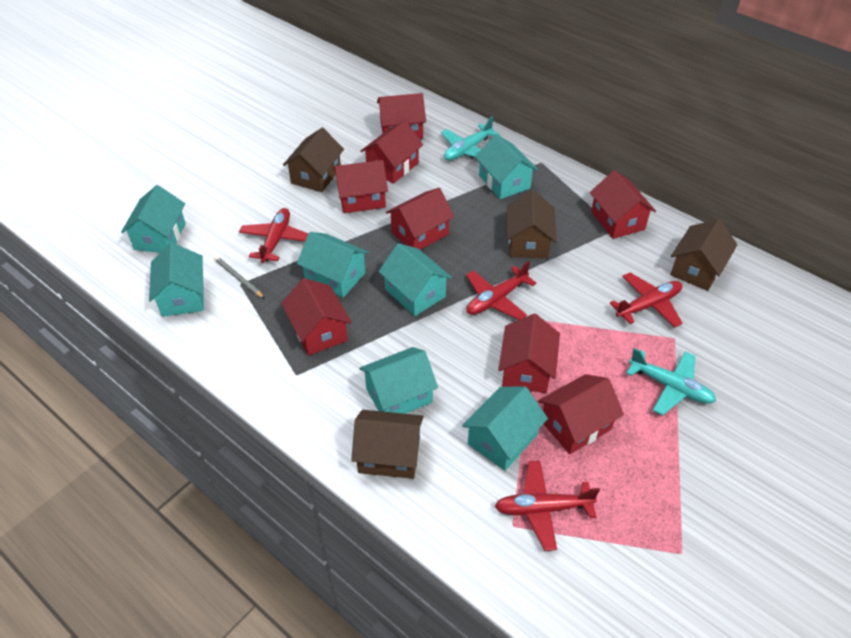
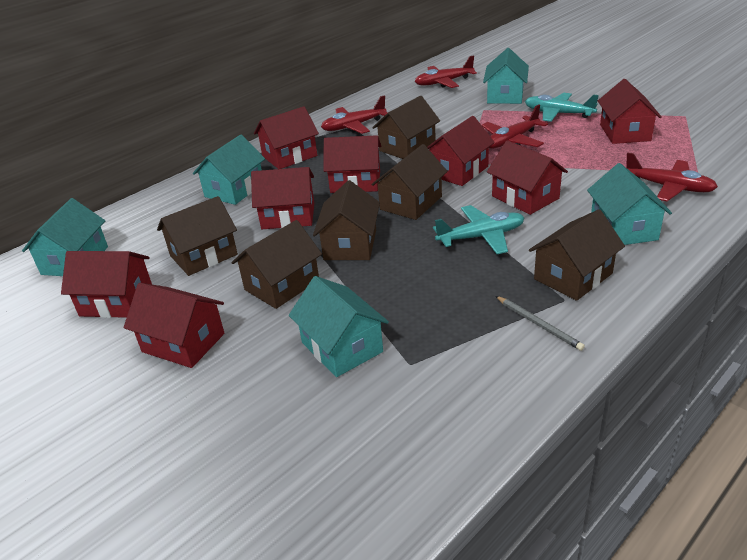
brown house: [283,128,344,192] [351,410,424,479] [507,190,557,259] [670,219,737,291] = 4 -> [157,196,238,276] [231,220,322,309] [313,180,380,260] [371,144,448,220] [372,96,440,159] [529,209,625,301] = 6
turquoise house: [121,185,186,253] [149,243,204,317] [297,232,369,298] [359,347,438,414] [378,243,452,316] [462,387,548,471] [475,134,538,199] = 7 -> [22,198,108,276] [193,134,265,205] [289,276,389,377] [483,48,529,104] [587,163,672,245] = 5

